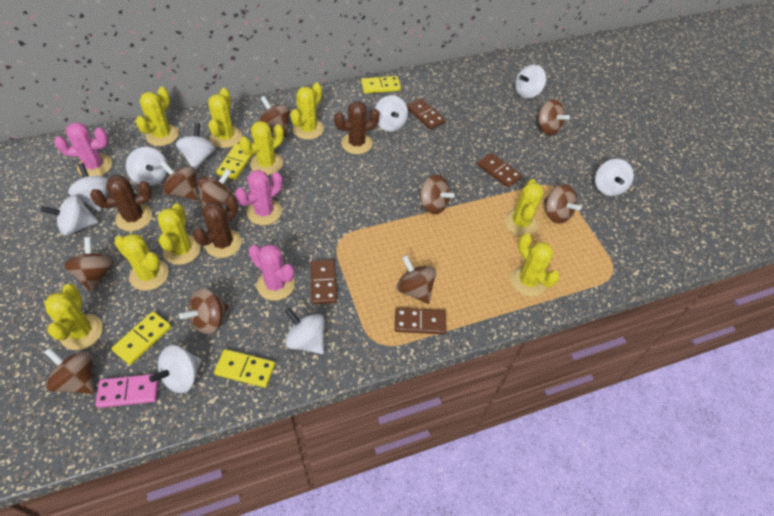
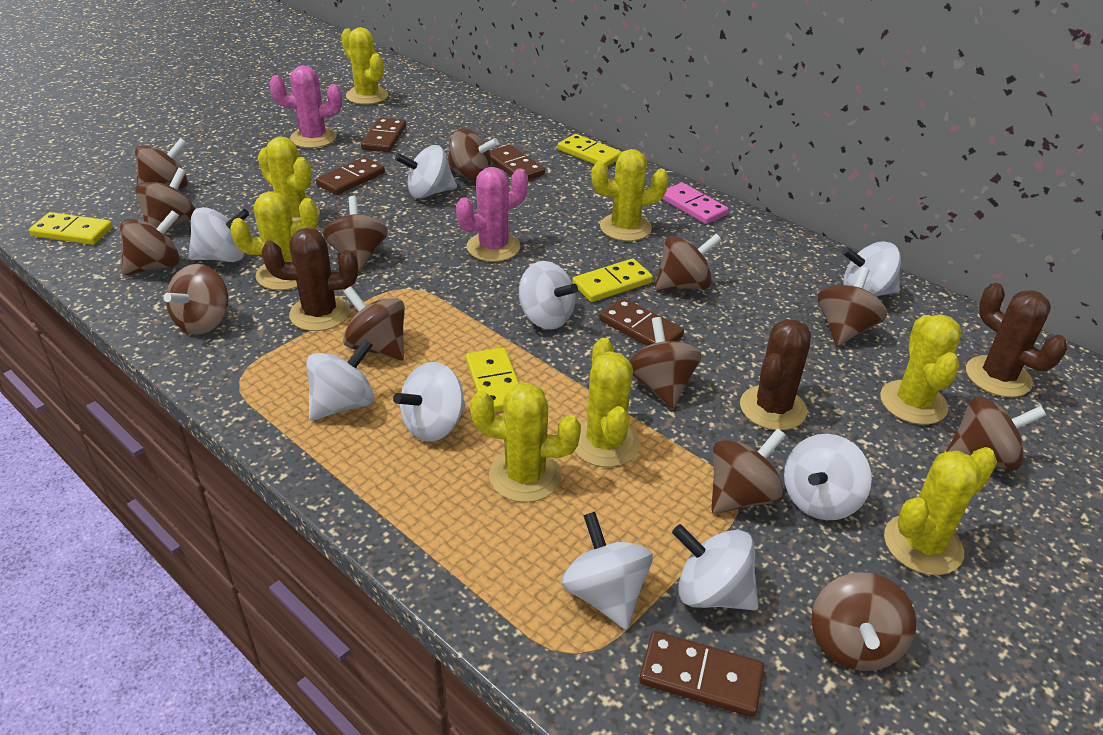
brown domino: [311,260,337,304] [395,307,447,335] [407,98,445,130] [477,153,522,188] = 4 -> [316,157,385,195] [361,118,406,152] [490,145,545,180] [599,298,684,346] [639,631,764,717] = 5
brown spinning top: [44,348,94,394] [64,237,114,292] [160,161,198,200] [179,288,229,334] [197,169,234,210] [259,96,290,137] [397,255,436,304] [418,175,455,214] [535,99,570,135] [544,184,581,224] = 10 -> [120,210,180,275] [135,138,188,189] [135,168,195,228] [163,264,228,335] [323,196,388,272] [343,286,405,361] [447,128,499,181] [629,317,702,409] [655,234,721,291] [711,428,786,514] [811,572,916,671] [818,267,887,346] [946,396,1046,470] = 13
pink cactus: [54,122,112,176] [235,170,283,225] [249,244,295,301] = 3 -> [269,65,342,148] [456,167,528,262] = 2
yellow cactus: [44,284,103,350] [114,234,169,291] [135,87,179,146] [157,204,201,265] [208,88,242,148] [239,121,284,175] [290,82,324,140] [504,179,544,236] [510,233,560,297] = 9 -> [230,191,318,290] [258,136,320,221] [341,27,388,105] [470,383,581,502] [574,338,640,467] [591,149,669,241] [880,314,961,425] [884,447,997,575] = 8

